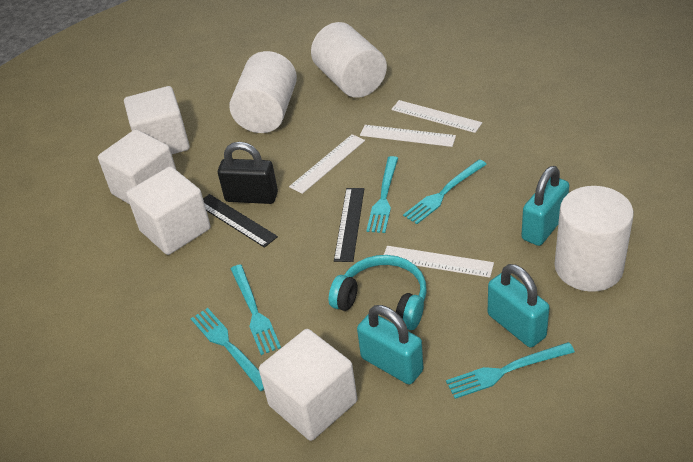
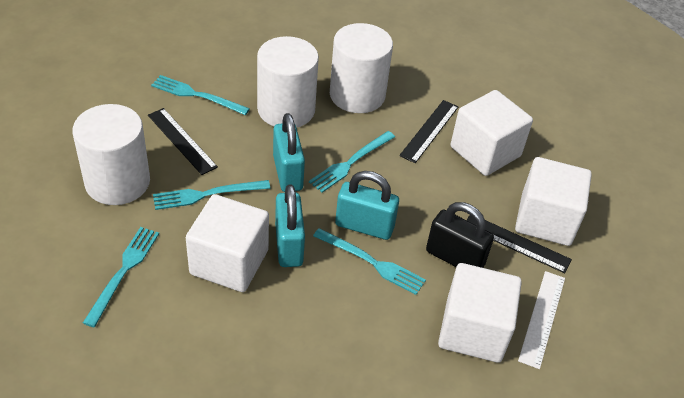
black ruler: [203,194,278,248] [334,188,364,262] = 2 -> [148,108,218,175] [399,100,459,163] [467,215,572,273] = 3
turquoise headphones: [329,255,427,330] = 1 -> none = 0
white ruler: [289,134,365,194] [360,125,456,147] [384,246,494,278] [391,100,482,133] = 4 -> [518,271,565,369] = 1

